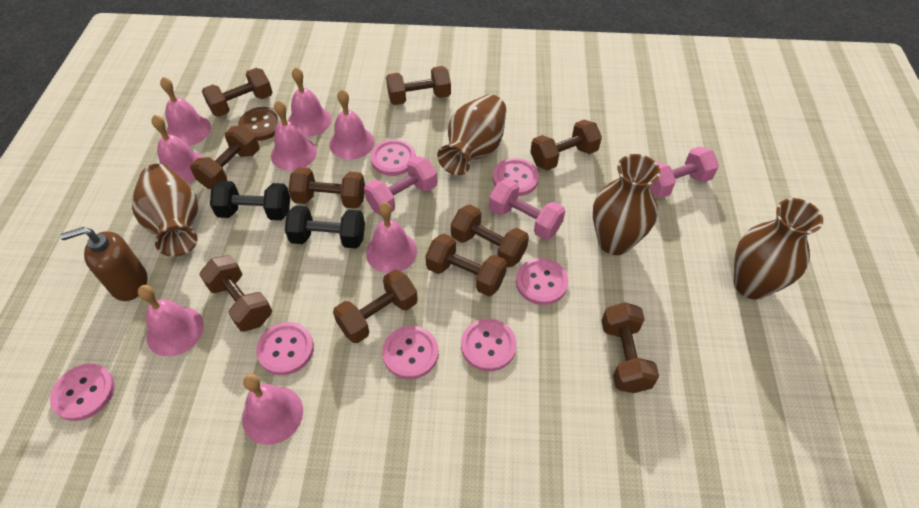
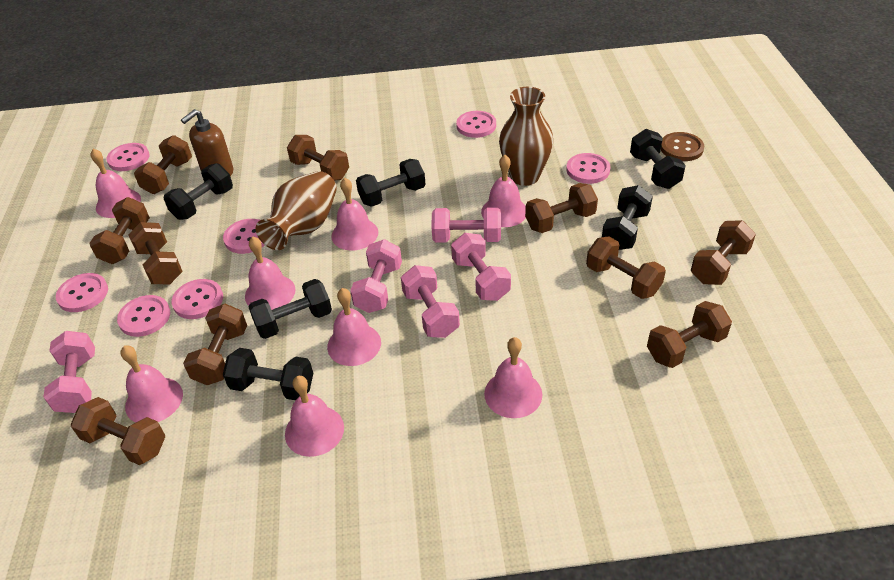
black dumbbell: [210,181,290,220] [285,206,365,248] = 2 -> [163,163,233,220] [223,348,313,400] [248,279,332,339] [356,159,425,207] [602,185,653,250] [630,129,686,189] = 6
brown vase: [132,164,198,257] [437,94,506,175] [593,154,660,255] [734,198,823,300] = 4 -> [256,171,337,250] [499,87,553,186] = 2
pink dumbbell: [364,156,437,215] [489,179,565,240] [650,146,719,198] = 3 -> [43,331,95,413] [350,239,402,313] [401,265,460,338] [432,207,501,243] [451,233,511,301] = 5

